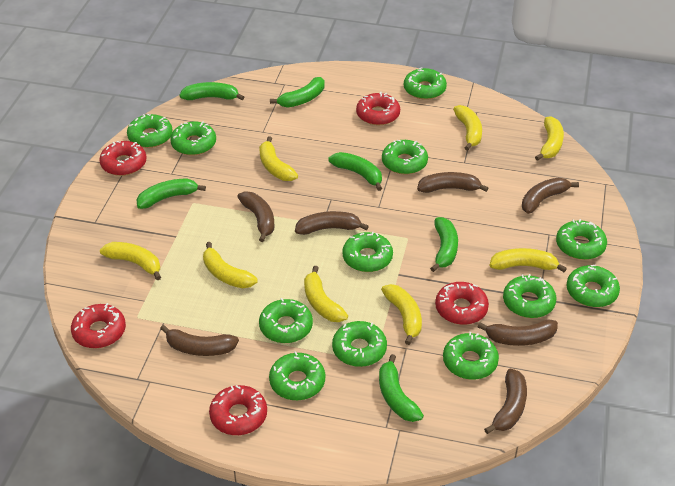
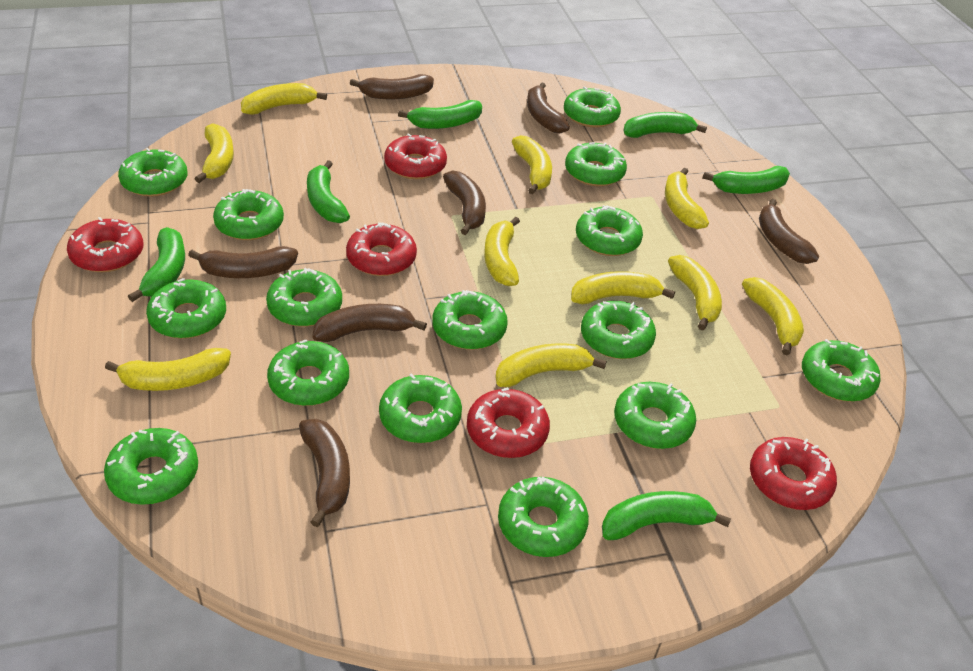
green donut: [127,114,173,148] [170,121,216,155] [259,298,313,343] [269,351,325,400] [332,321,387,367] [342,232,393,272] [382,140,428,175] [404,67,447,100] [443,332,499,380] [503,274,556,318] [556,219,607,260] [567,265,620,307] = 12 -> [104,428,198,505] [118,148,187,197] [146,278,226,339] [213,189,284,240] [266,268,342,327] [267,340,349,406] [379,373,462,443] [432,290,508,350] [498,476,589,557] [564,86,621,128] [565,142,627,186] [576,205,643,256] [581,301,656,359] [614,382,696,449] [802,339,881,402] = 15
yellow banana: [100,242,161,280] [203,242,258,288] [259,136,298,181] [304,266,348,322] [381,284,422,345] [453,105,482,151] [489,248,567,272] [535,116,564,161] = 8 -> [105,348,231,391] [195,123,234,183] [241,83,327,115] [484,217,520,286] [495,344,607,387] [512,135,552,194] [571,271,675,304] [665,168,709,229] [668,255,722,331] [742,277,804,355] = 10

